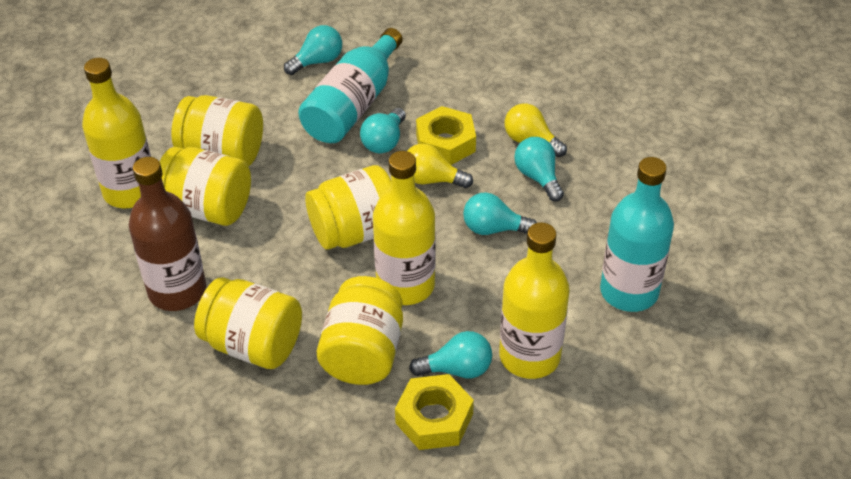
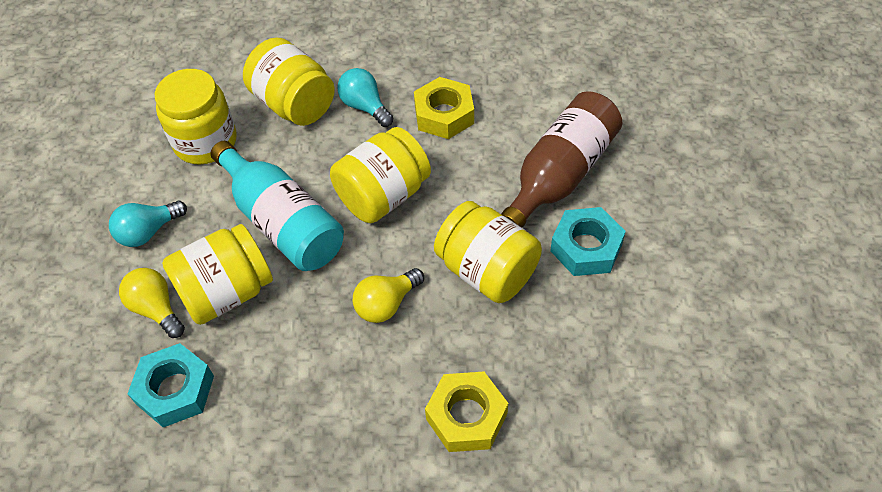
turquoise bottle: [298,28,403,143] [600,157,674,312] = 2 -> [211,141,344,271] = 1
turquoise light bulb: [284,25,342,75] [360,108,406,153] [409,331,492,378] [463,193,537,235] [514,137,564,201] = 5 -> [109,200,187,247] [337,68,393,127] = 2
turquoise nut: none = 0 -> [128,343,214,428] [550,207,626,276] = 2
yellow bottle: [82,58,151,208] [373,151,436,305] [499,223,570,379] = 3 -> none = 0

